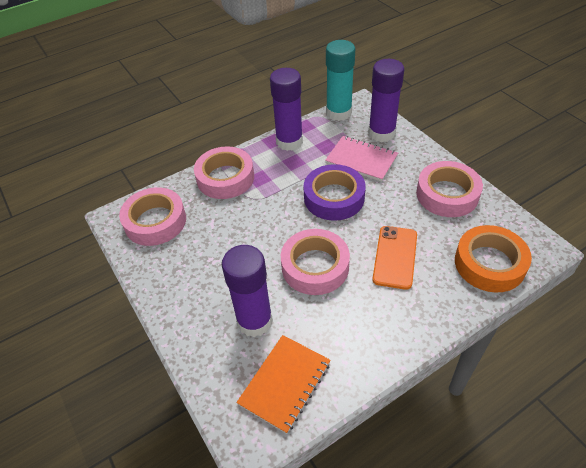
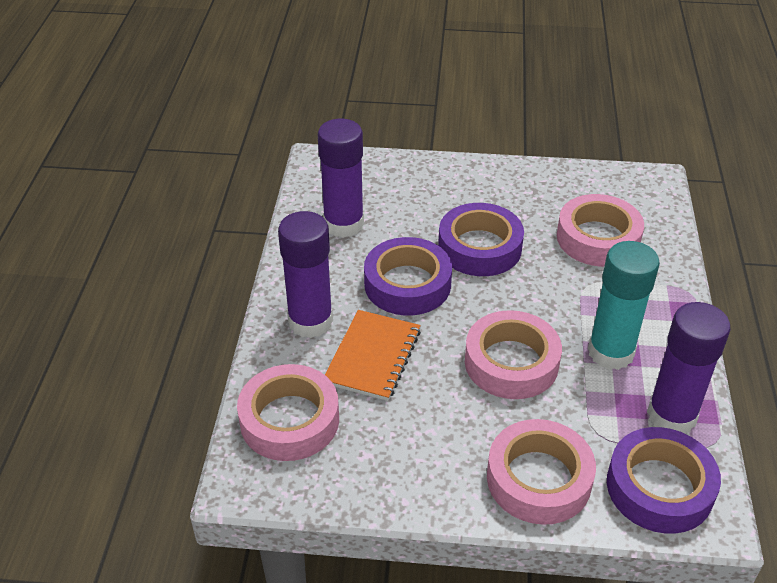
orange phone: [372,226,417,290] = 1 -> none = 0
orange tape: [455,225,532,292] = 1 -> none = 0
pink notebook: [325,136,398,182] = 1 -> none = 0
purple tape: [303,164,366,221] = 1 -> [364,237,452,316] [438,203,524,276] [607,427,721,534] = 3

